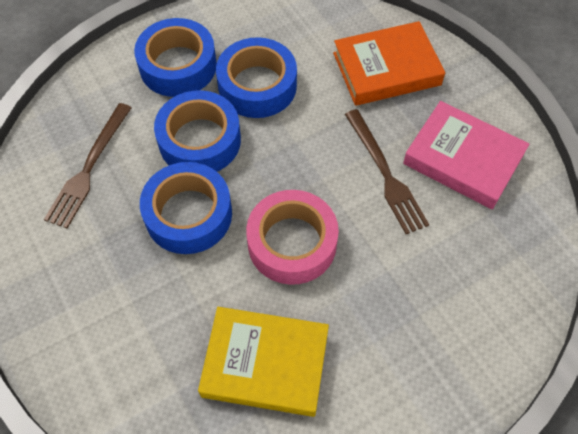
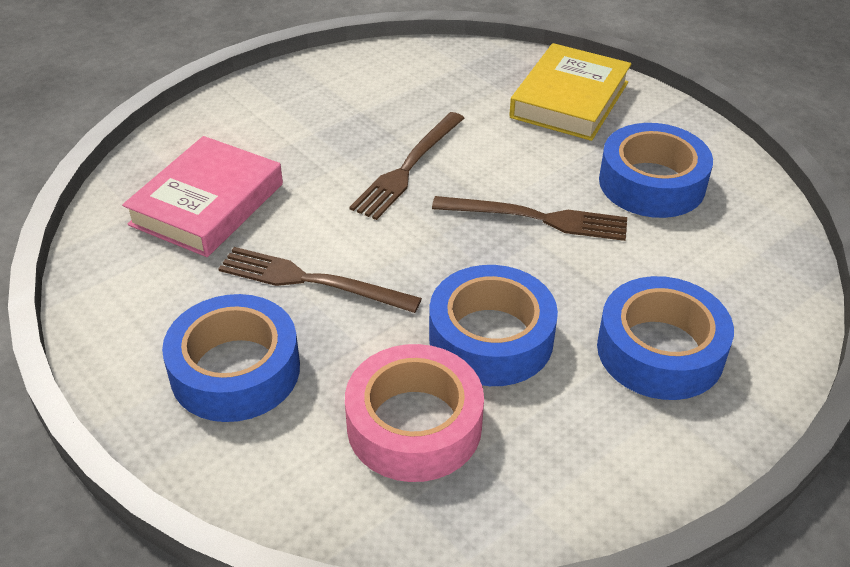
brown fork: [44,103,131,228] [345,109,429,234] = 2 -> [218,247,422,313] [349,112,464,220] [432,196,627,241] = 3
orange book: [333,21,445,106] = 1 -> none = 0

